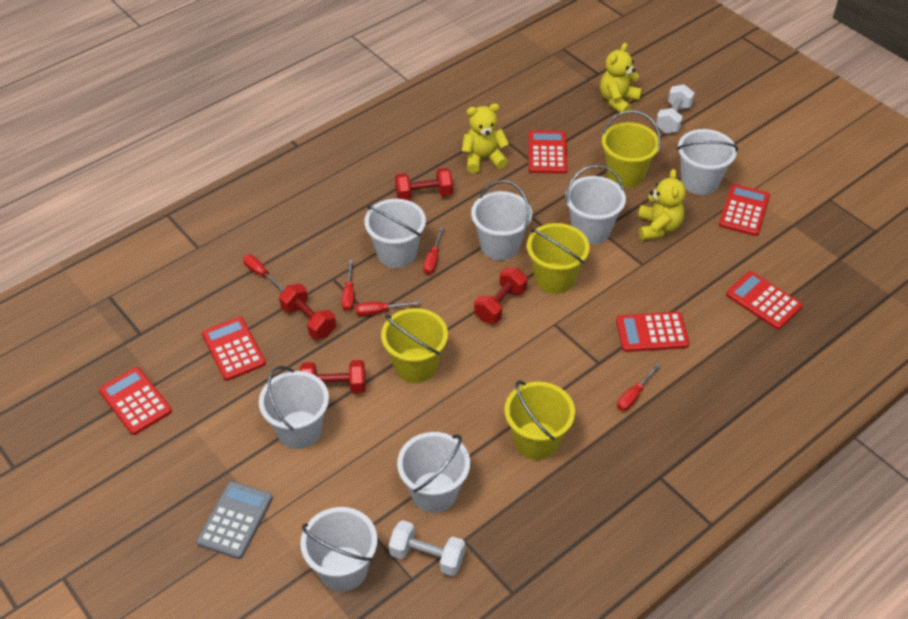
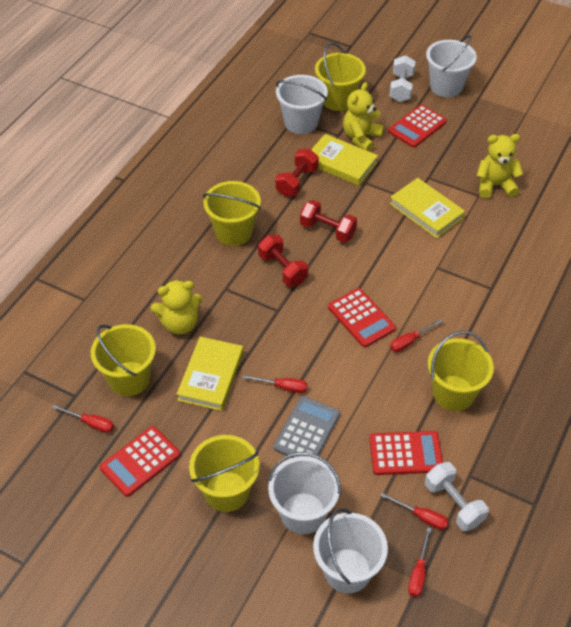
red calculator: [99,367,172,435] [202,317,266,381] [528,130,568,174] [616,312,689,352] [719,184,770,236] [726,271,803,330] = 6 -> [100,426,180,497] [328,288,396,348] [369,431,443,475] [388,105,447,148] = 4
red dumbbell: [279,284,336,340] [300,360,366,393] [395,168,453,201] [474,267,527,324] = 4 -> [258,235,308,286] [275,149,319,197] [300,200,357,243] = 3
white bucket: [259,366,329,449] [300,507,378,591] [364,199,426,268] [397,432,470,513] [471,180,532,260] [565,165,626,244] [677,129,738,195] = 7 -> [268,452,341,534] [276,75,328,134] [313,508,388,593] [426,35,477,97] = 4
yellow book: none = 0 -> [177,337,243,411] [311,134,378,186] [390,178,465,238] = 3
yellow bucket: [381,308,448,383] [504,381,575,460] [527,223,590,294] [602,110,661,188] = 4 -> [91,324,156,396] [189,435,260,512] [203,181,261,246] [315,43,366,111] [428,331,494,411] = 5

